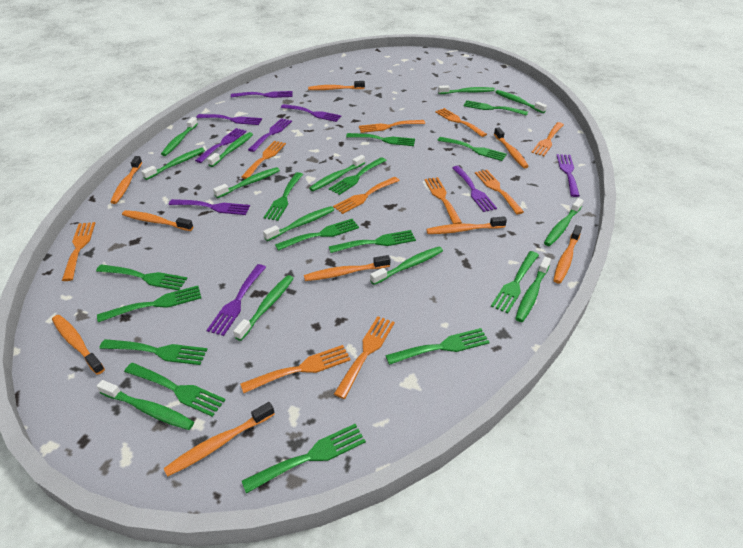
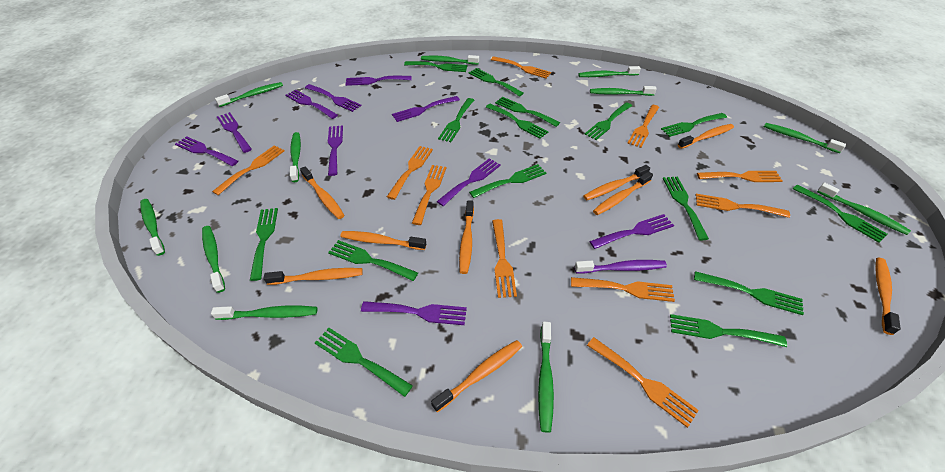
green fork: [96,264,187,290] [97,286,201,322] [100,339,207,365] [124,363,225,417] [242,424,366,494] [263,172,303,221] [275,219,359,251] [328,230,416,253] [329,157,387,195] [346,133,415,146] [385,328,490,365] [437,137,507,161] [464,100,528,116] [491,251,539,313] = 14 -> [250,208,278,281] [315,328,413,397] [328,240,418,281] [404,61,468,72] [438,98,474,142] [469,68,524,97] [469,164,546,198] [486,103,549,139] [495,97,560,127] [584,102,632,140] [661,113,727,137] [663,177,709,240] [670,314,787,347] [694,271,804,315] [793,184,887,243] = 15
green toothbrush: [97,380,194,430] [141,148,205,180] [161,117,198,156] [207,132,253,167] [213,167,280,198] [233,275,294,341] [263,206,334,241] [309,155,365,191] [370,247,443,285] [438,85,495,94] [495,90,547,113] [515,257,551,322] [544,198,584,246] = 13 -> [140,199,165,256] [202,226,225,293] [211,306,317,320] [215,82,283,107] [290,132,301,182] [421,55,479,65] [538,322,554,433] [578,66,641,77] [590,86,657,96] [764,123,846,153] [817,182,911,235] = 11
purple fork: [169,199,250,215] [195,128,247,163] [197,114,262,125] [207,264,266,336] [231,91,293,98] [248,118,292,152] [281,104,342,122] [452,166,497,212] [557,154,580,197] = 9 -> [175,136,238,166] [217,112,252,153] [285,89,338,119] [305,84,361,112] [328,125,343,176] [345,76,411,86] [361,301,467,325] [392,96,460,122] [437,158,501,206] [589,214,674,249] = 10
purple toothbrush: none = 0 -> [575,260,667,274] = 1

